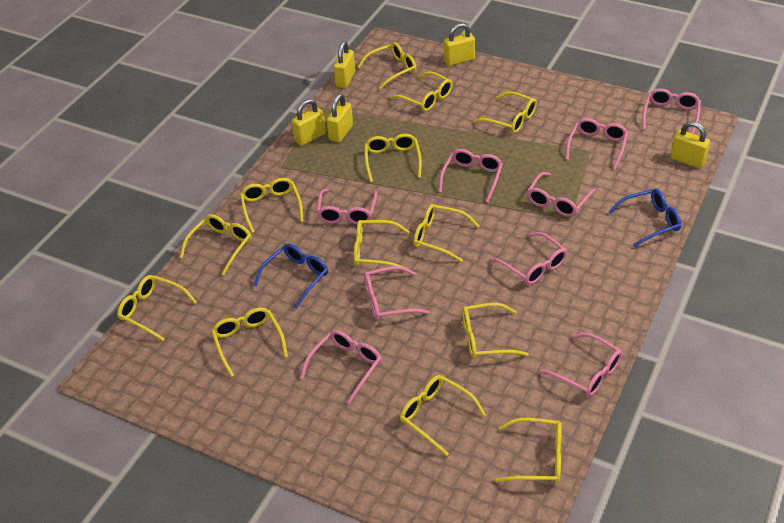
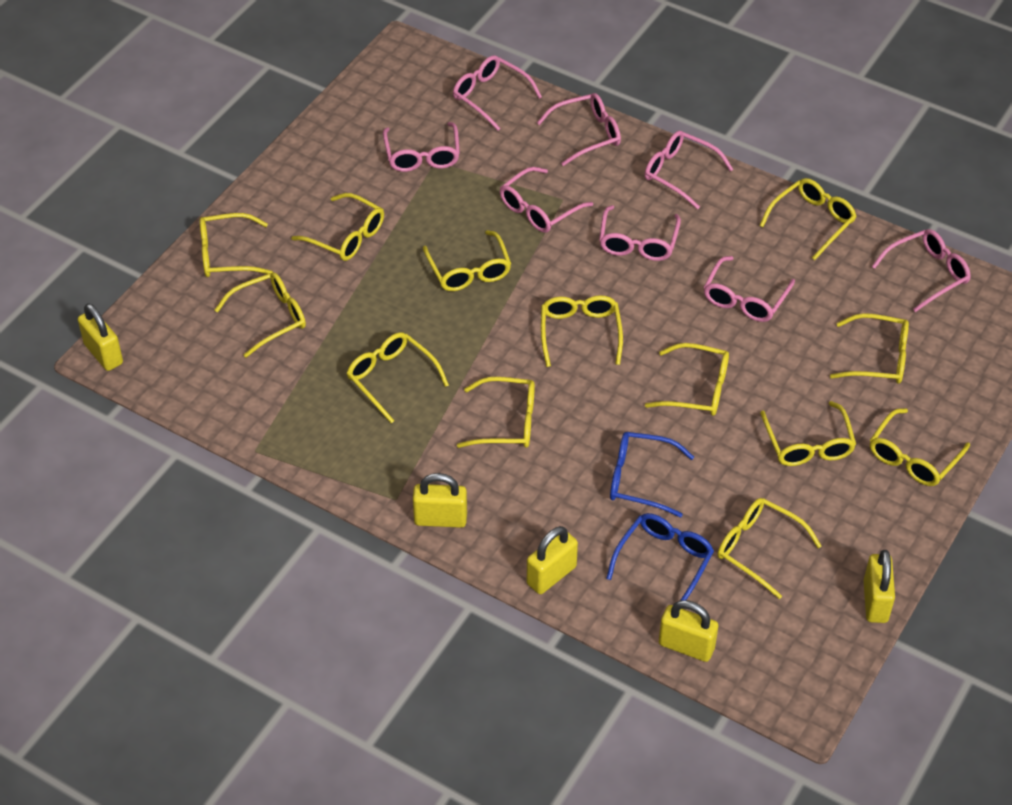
pink glasses: [300,330,381,404] [316,189,378,224] [364,266,430,320] [439,149,503,202] [490,232,568,285] [527,172,596,217] [539,333,622,397] [566,118,628,170] [643,88,701,134] = 9 -> [383,122,460,172] [453,55,542,130] [500,167,593,233] [537,93,621,166] [599,205,681,261] [645,131,734,209] [704,256,795,322] [872,229,971,312] = 8

